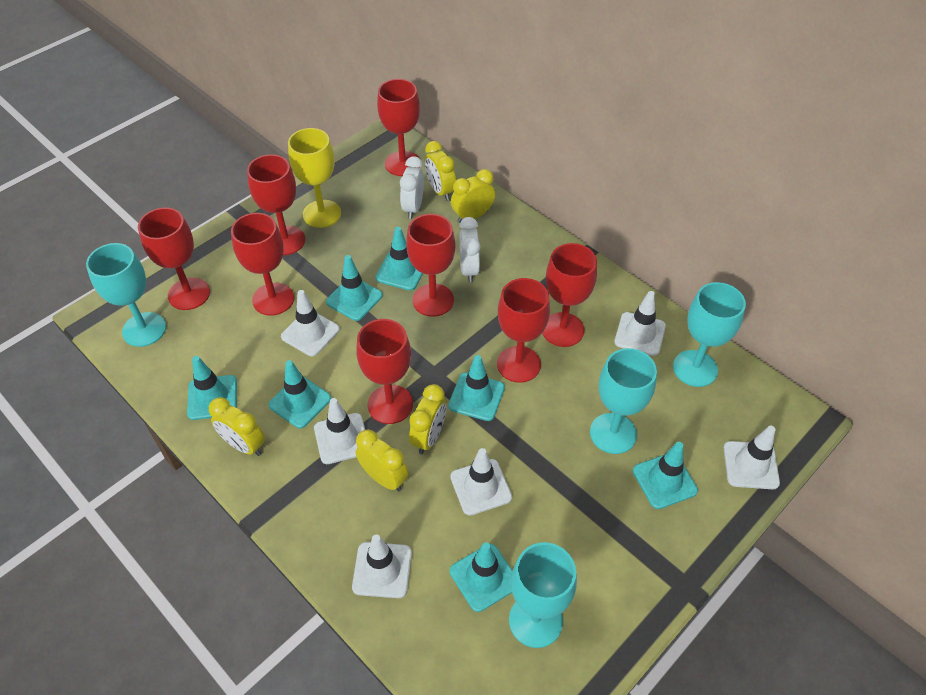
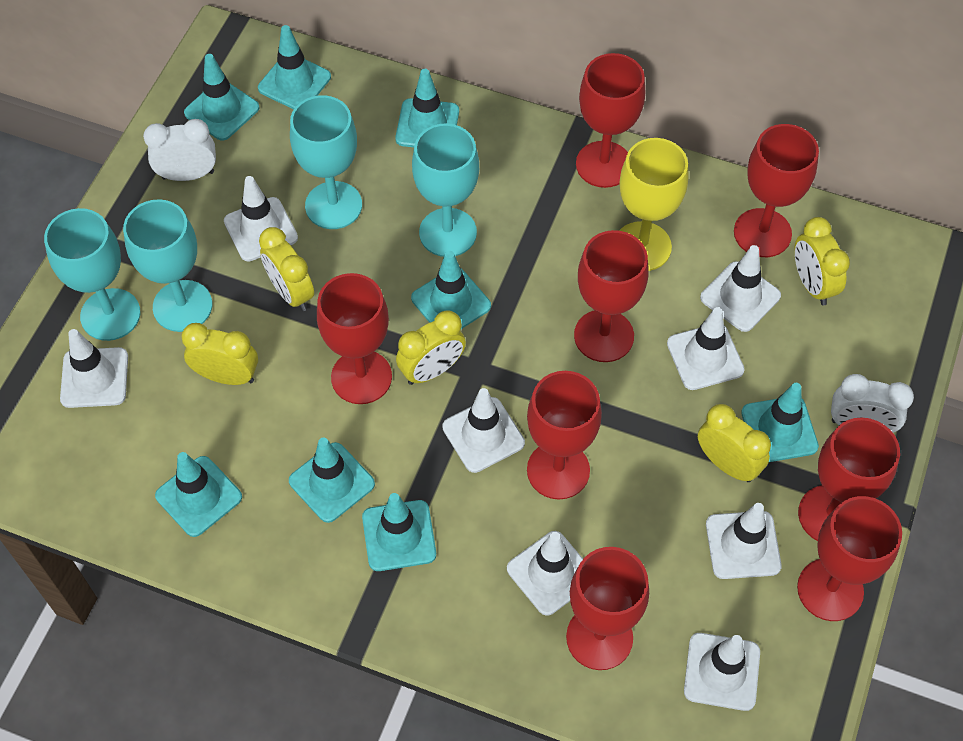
turquoise traffic cone: [187,356,237,420] [268,360,331,428] [326,255,383,321] [376,227,423,291] [448,355,505,421] [450,542,513,612] [633,442,698,509] = 7 -> [155,452,242,537] [184,54,260,141] [258,25,331,109] [289,438,375,523] [362,493,436,571] [395,69,459,147] [411,251,491,329] [741,383,819,462] = 8
white traffic cone: [281,290,340,356] [314,398,365,464] [352,534,412,598] [450,448,512,516] [614,291,666,356] [724,426,780,489] = 6 -> [60,329,128,408] [224,176,298,262] [442,388,525,473] [507,531,583,616] [667,307,745,390] [684,633,760,711] [700,245,781,332] [706,503,782,579] = 8

